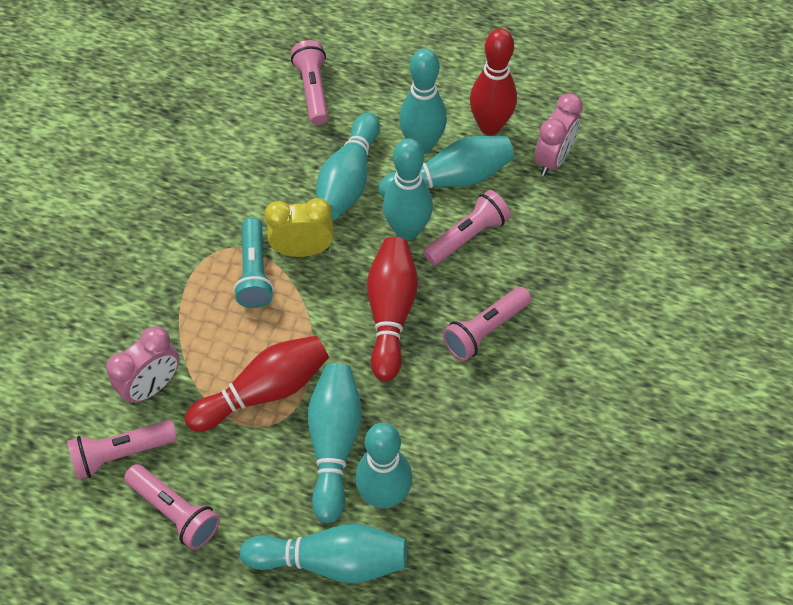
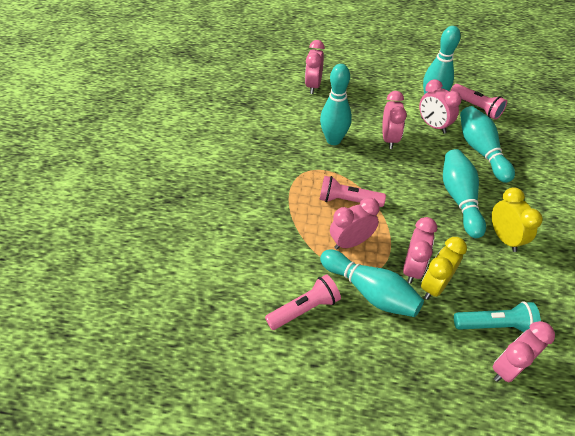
pink clock: [106,326,180,404] [534,93,583,176] = 2 -> [305,40,325,94] [330,197,380,249] [382,91,407,149] [403,217,437,283] [419,79,462,133] [492,321,555,383] = 6
pink flashlight: [67,420,177,479] [124,464,220,550] [291,40,328,125] [423,190,511,265] [442,287,531,361] = 5 -> [265,274,341,330] [319,176,386,207] [451,84,507,120] = 3
red bowling pin: [185,335,329,432] [367,237,418,381] [470,28,517,135] = 3 -> none = 0
turquoise bowling pin: [240,524,407,583] [308,363,362,523] [316,113,380,220] [355,423,413,508] [379,136,514,198] [383,138,433,241] [399,48,447,154] = 7 -> [320,64,352,145] [320,250,424,317] [423,26,460,94] [443,149,486,238] [460,106,515,183] = 5
yellow clock: [264,198,334,257] = 1 -> [421,237,467,300] [492,187,543,252] = 2

